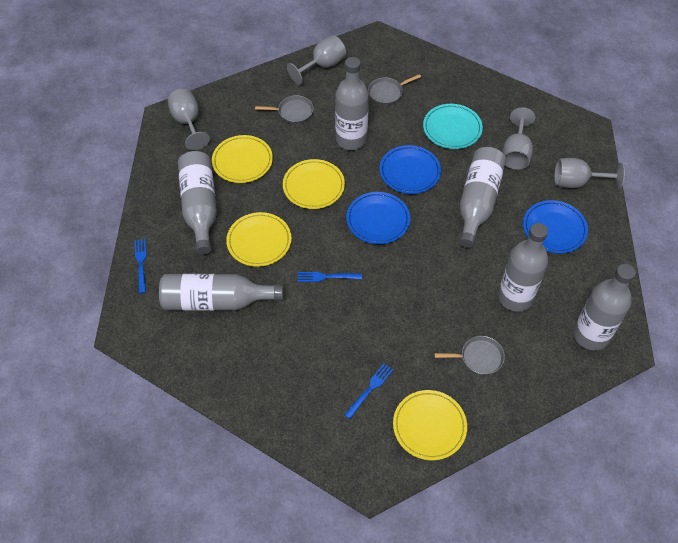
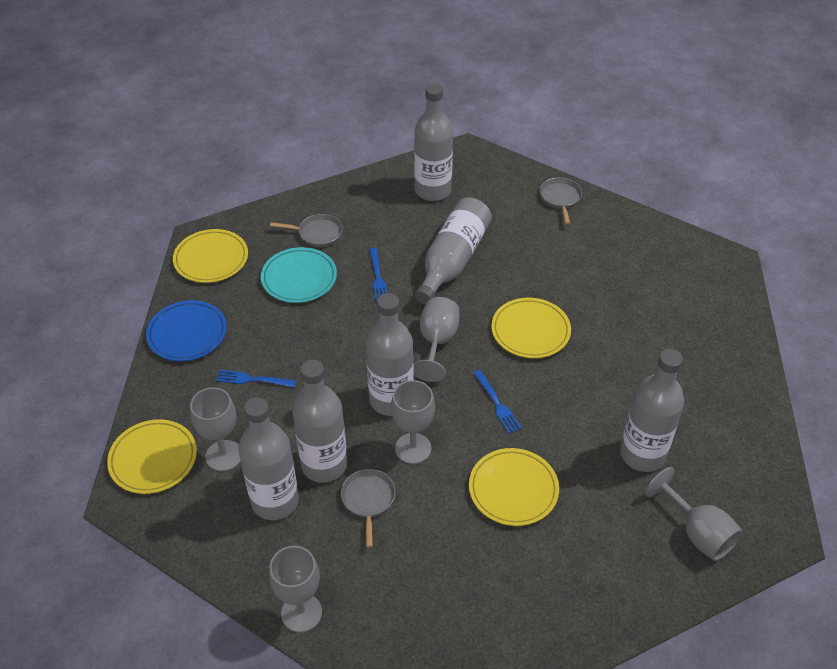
blue plate: [346,192,410,244] [379,145,441,194] [523,200,588,254] = 3 -> [146,300,227,361] = 1
grey goblet: [168,89,210,150] [287,35,346,85] [502,108,535,170] [554,158,625,189] = 4 -> [190,387,241,471] [269,546,322,632] [391,380,435,464] [414,297,460,382] [645,467,743,561] = 5

